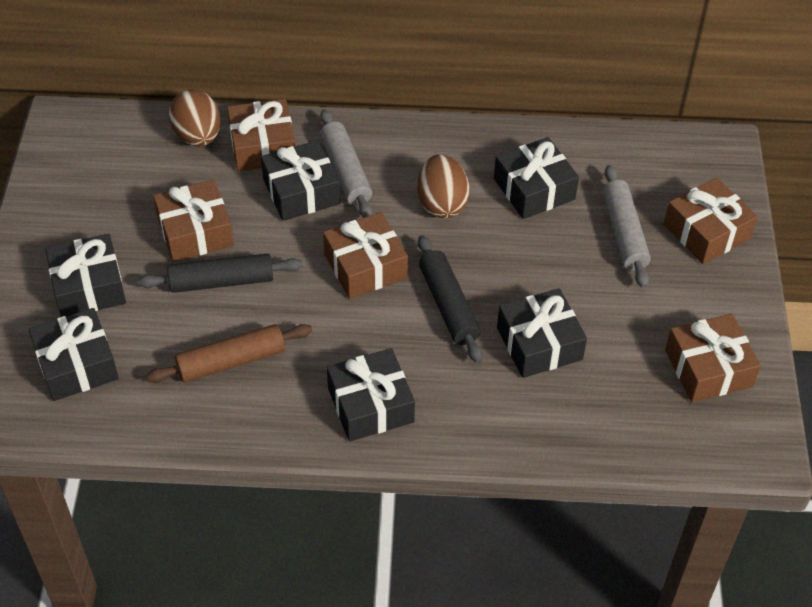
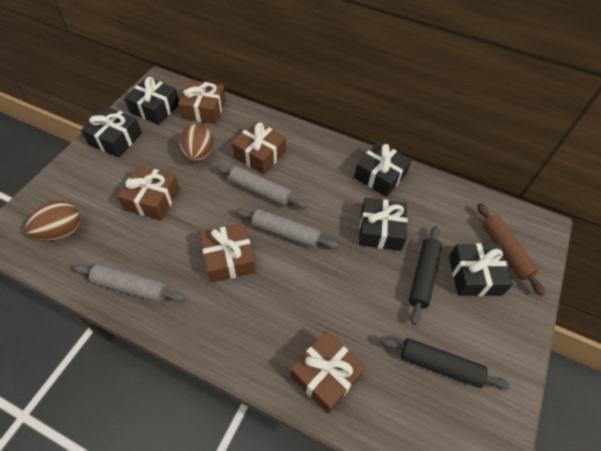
black gift: [29,308,119,401] [45,234,126,317] [261,140,340,221] [327,348,415,442] [494,137,579,219] [497,288,587,378] = 6 -> [81,106,142,158] [124,77,179,125] [354,141,412,197] [359,198,408,251] [449,243,513,296] = 5
grey rolling pin: [320,109,373,218] [602,165,651,288] = 2 -> [73,264,185,302] [216,165,307,208] [236,208,338,249] = 3

